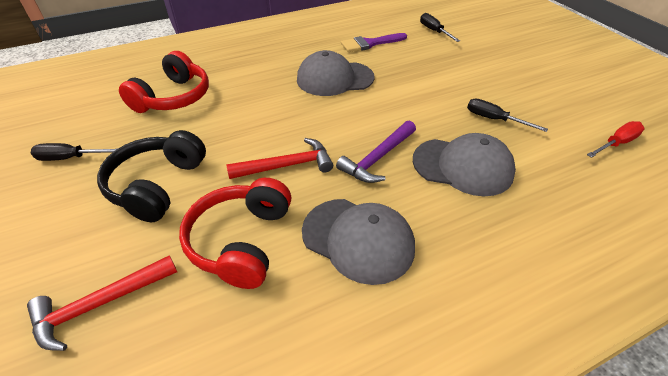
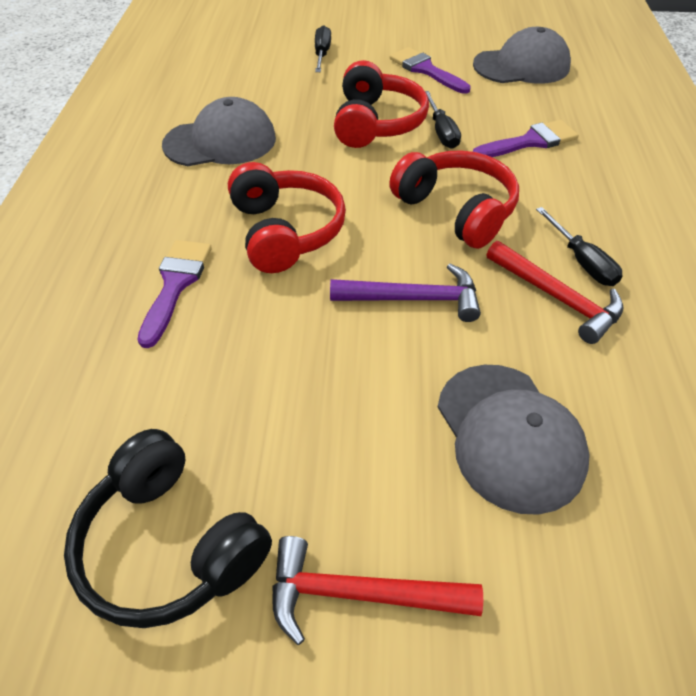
purple brush: [341,33,407,52] = 1 -> [137,240,212,348] [390,47,471,94] [473,120,579,157] = 3
red headphones: [119,51,209,113] [179,178,291,289] = 2 -> [228,162,346,273] [334,60,429,148] [389,150,519,249] = 3
red screwdriver: [587,121,645,158] = 1 -> none = 0

